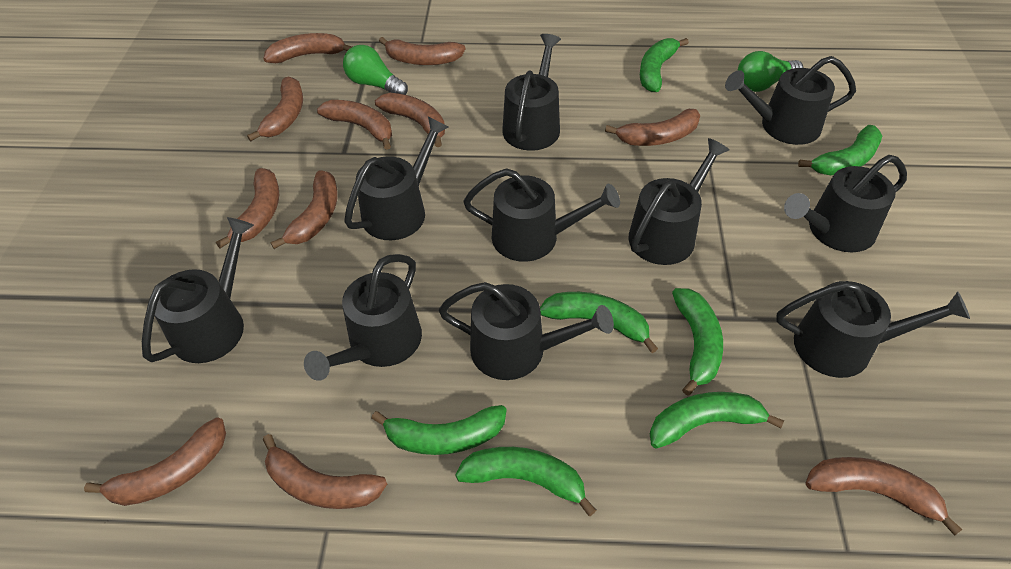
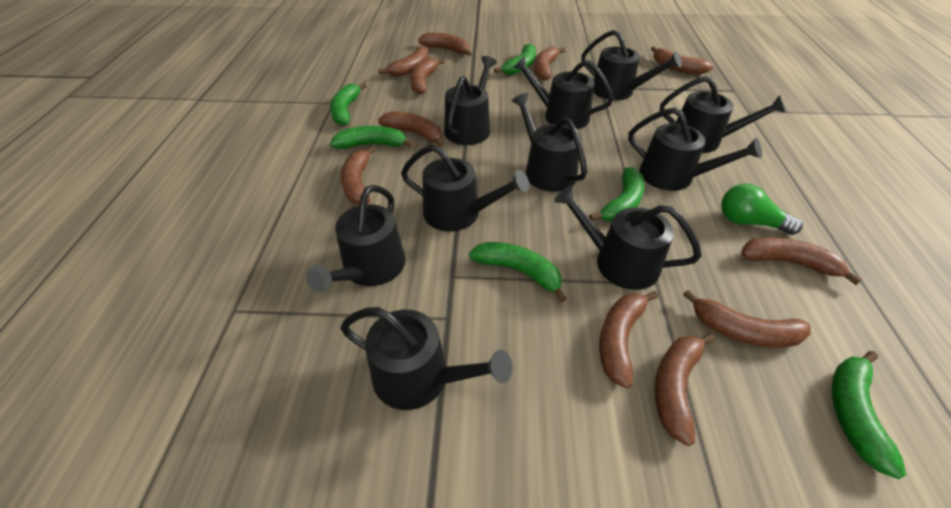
green banana: [371,405,507,455] [455,447,596,516] [540,292,658,353] [640,38,689,92] [650,392,784,449] [672,288,723,396] [798,125,882,175] = 7 -> [330,83,367,126] [330,126,413,149] [469,242,567,302] [494,43,536,75] [589,167,645,221] [832,351,906,479] = 6
green light bulb: [343,45,408,95] [737,51,803,92] = 2 -> [721,184,803,235] = 1

